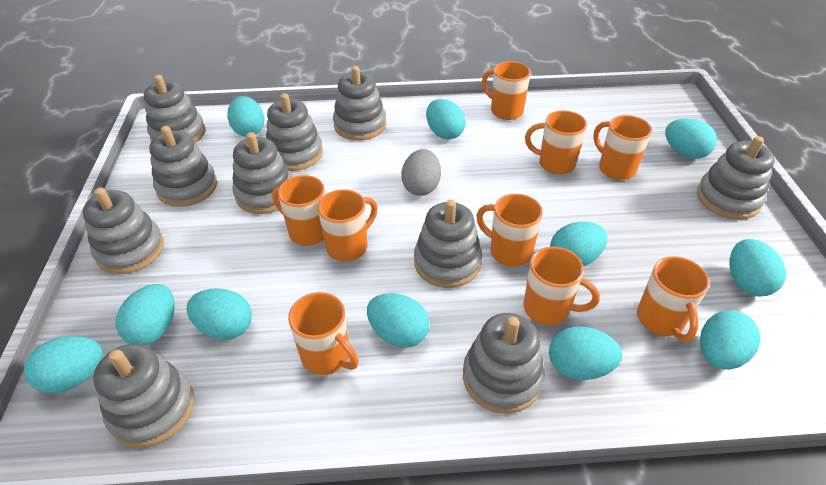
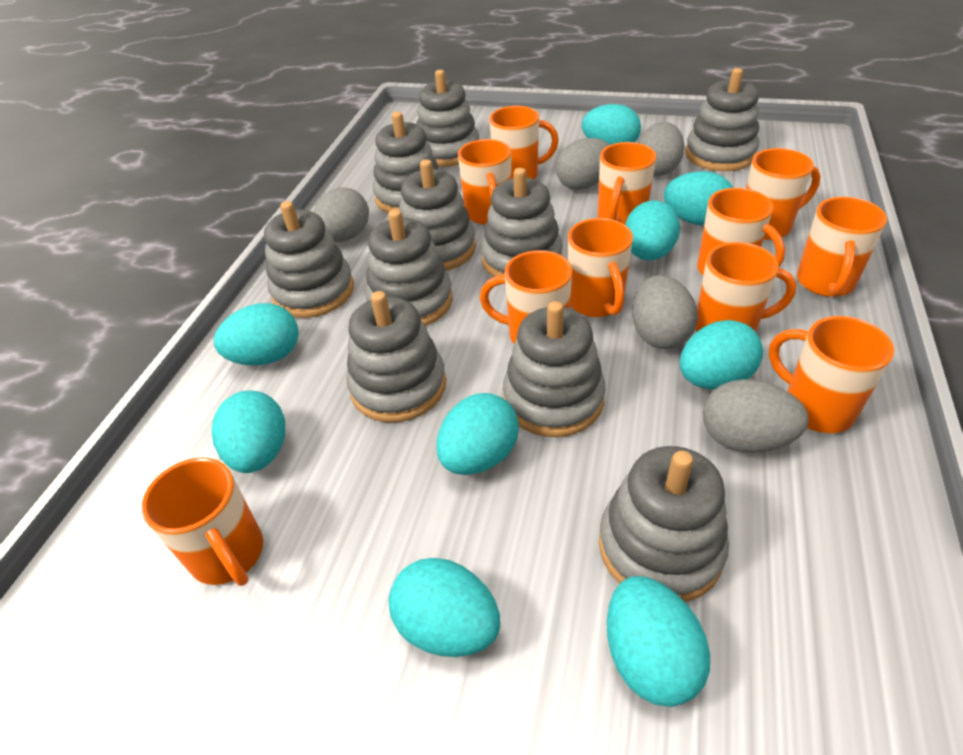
grey egg: [401,149,441,196] = 1 -> [313,187,369,242] [556,138,610,190] [632,275,698,349] [638,122,685,176] [703,379,809,453] = 5
orange mug: [272,175,325,246] [288,292,359,375] [318,189,378,262] [476,194,543,266] [482,61,531,120] [523,247,600,325] [525,110,587,175] [593,115,652,180] [637,256,710,342] = 9 -> [142,458,263,586] [458,139,511,225] [480,250,572,344] [489,106,559,179] [568,218,633,317] [598,142,656,225] [695,242,797,332] [697,188,785,275] [746,148,820,240] [769,316,894,433] [797,197,887,297] = 11
turquoise egg: [24,336,103,393] [115,284,175,345] [187,288,252,340] [227,96,264,137] [367,293,429,348] [426,99,466,139] [549,327,622,380] [550,222,608,267] [665,118,717,159] [700,310,760,370] [730,239,786,296] = 11 -> [212,390,285,473] [214,303,299,366] [388,558,500,657] [436,393,519,475] [582,104,641,145] [607,576,710,707] [625,201,680,260] [664,171,733,225] [680,320,763,389] = 9

